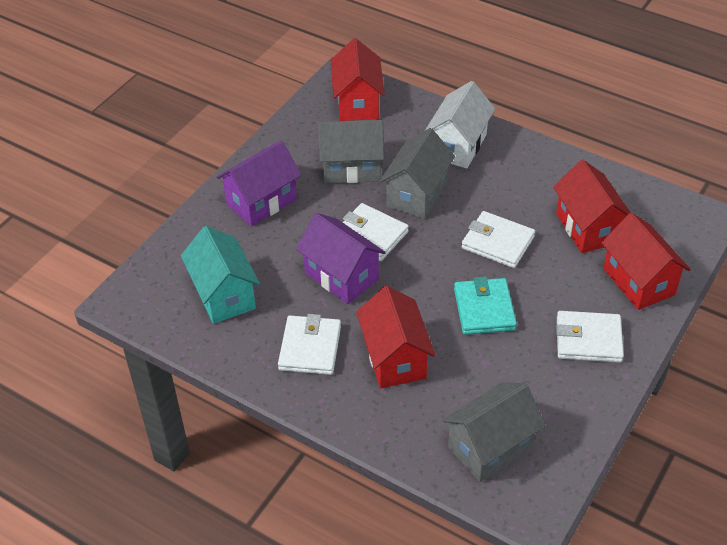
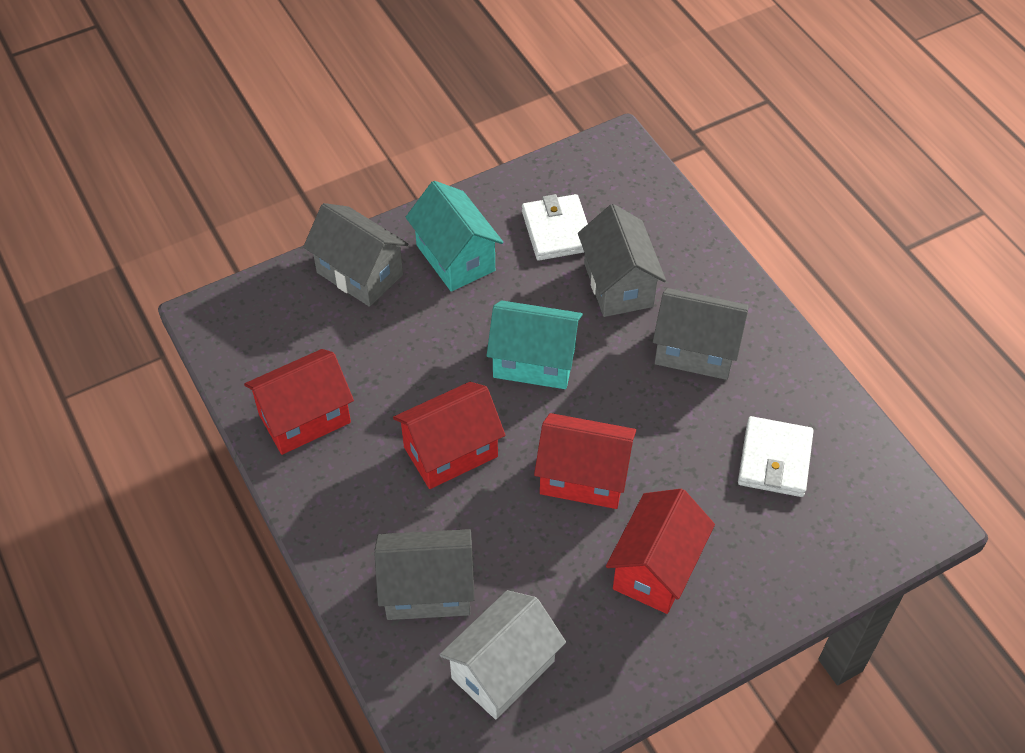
grey house: [318,120,384,183] [380,128,455,219] [442,382,545,482] = 3 -> [303,203,408,307] [374,529,475,620] [578,204,666,317] [653,288,749,380] = 4
purple house: [216,140,301,227] [296,213,386,304] = 2 -> none = 0
turquoise house: [181,226,260,324] = 1 -> [406,181,503,292] [487,300,583,389] = 2
turquoise wallet: [454,276,517,335] = 1 -> none = 0
white wallet: [278,314,341,375] [343,203,409,261] [462,211,535,268] [556,311,624,363] = 4 -> [522,194,588,261] [738,416,814,497] = 2

